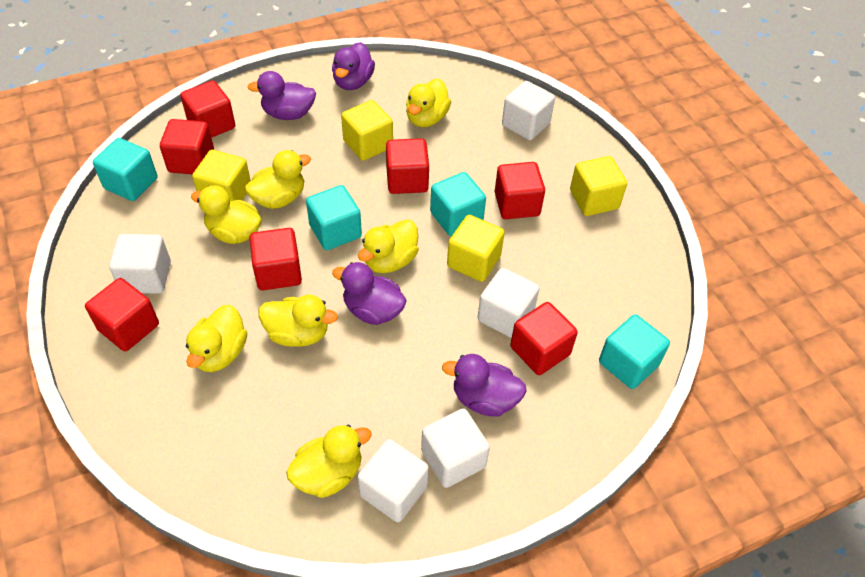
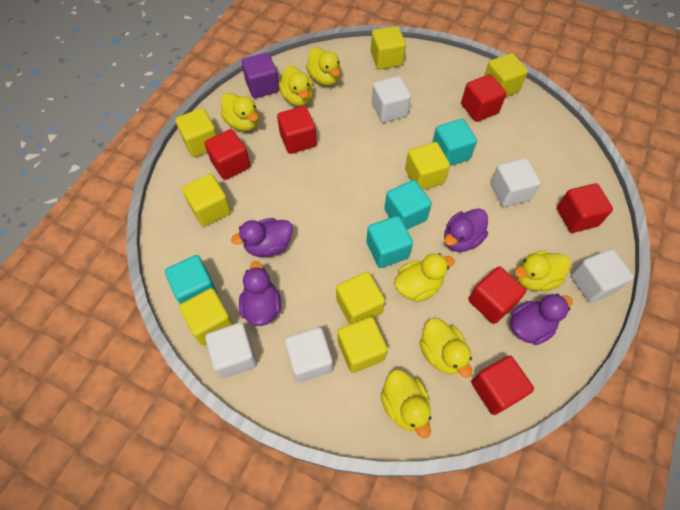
purple cube: none = 0 -> [241,52,280,98] = 1
red cube: [85,278,159,351] [160,119,214,174] [180,80,235,138] [250,228,302,290] [386,138,429,194] [495,162,545,219] [510,302,578,375] = 7 -> [205,129,251,180] [277,106,317,154] [461,74,507,122] [468,266,526,324] [471,356,534,415] [557,183,613,233] = 6
yellow cube: [192,150,251,201] [341,100,393,161] [447,215,505,282] [570,156,627,216] = 4 -> [175,108,217,157] [179,288,233,346] [182,174,231,227] [336,272,385,325] [338,317,388,373] [371,26,406,70] [405,142,450,190] [484,53,528,97] = 8

